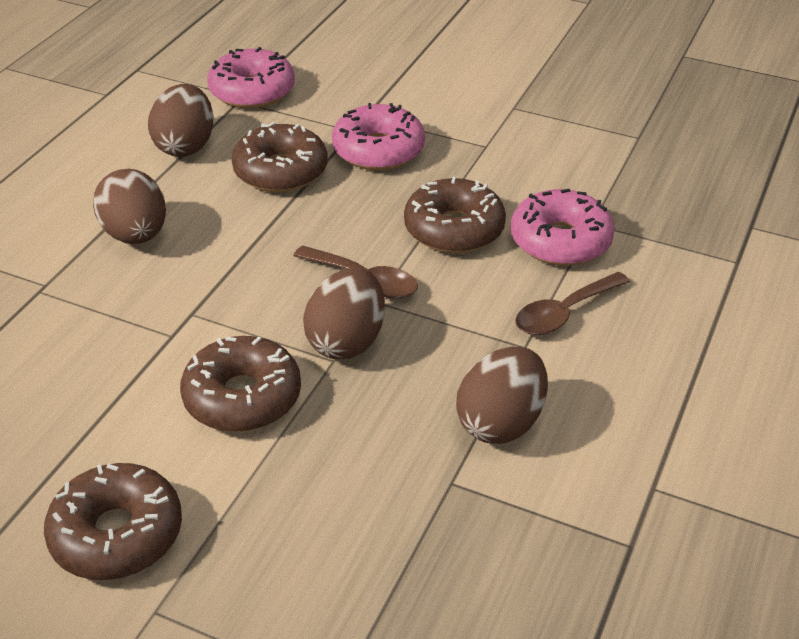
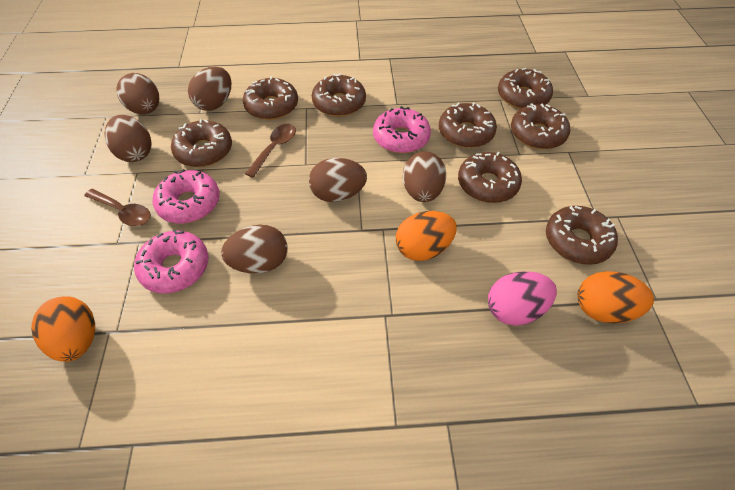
brown donut: [44,463,182,580] [180,336,301,432] [232,121,328,192] [404,177,506,253] = 4 -> [171,119,232,167] [243,76,298,120] [312,73,366,117] [439,102,497,148] [458,152,522,203] [498,68,553,109] [511,103,570,149] [546,206,618,265] = 8
brown egg: [93,169,166,244] [148,84,213,157] [303,268,385,359] [456,346,548,444] = 4 -> [105,115,152,162] [116,73,159,114] [188,67,231,111] [221,225,288,274] [309,158,367,202] [403,151,446,202] = 6
orange egg: none = 0 -> [31,296,95,362] [396,211,457,261] [577,271,654,324] = 3
pink egg: none = 0 -> [488,271,557,326] = 1

